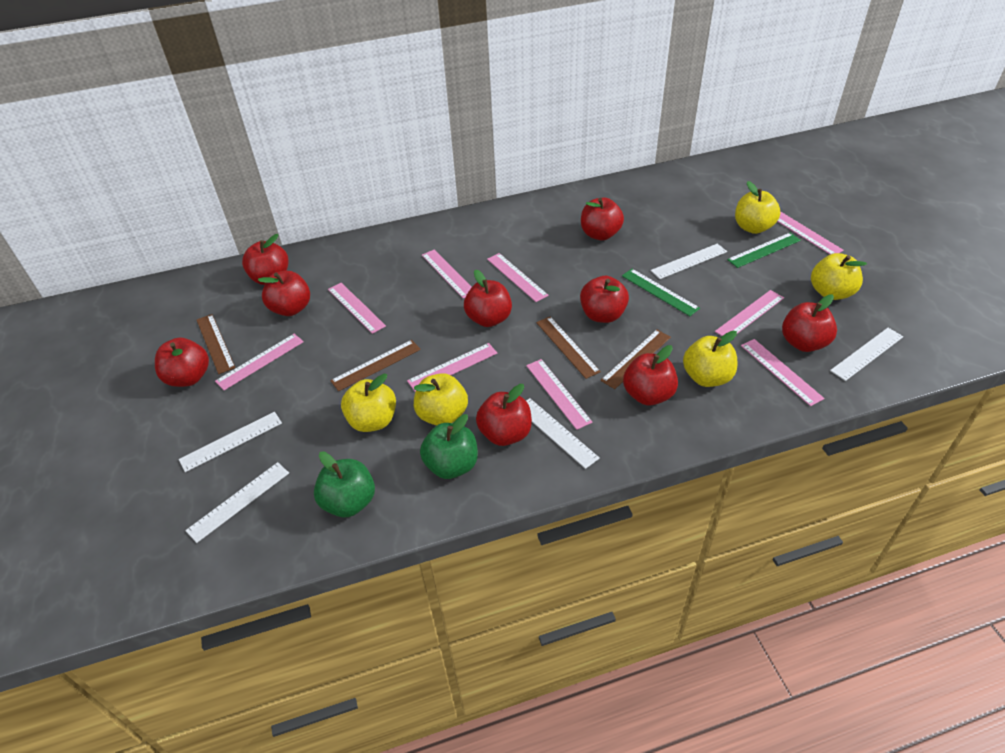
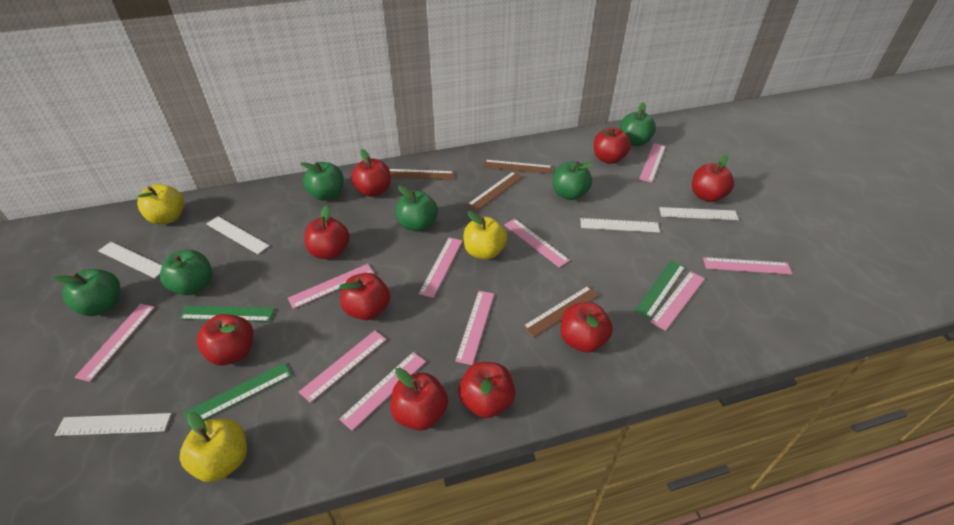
green apple: [314,451,375,517] [420,414,478,479] = 2 -> [52,269,120,316] [160,250,213,295] [300,162,344,201] [396,185,438,232] [553,161,594,200] [620,102,656,146] = 6
green ruler: [622,269,700,316] [727,233,801,268] = 2 -> [179,306,274,322] [184,363,292,427] [635,260,685,319] = 3
pink ruler: [215,334,304,390] [328,283,386,334] [407,343,497,392] [422,249,472,299] [487,253,549,302] [526,359,593,430] [715,290,784,336] [741,339,825,406] [777,211,844,254] = 9 -> [74,304,155,382] [288,264,374,309] [299,330,387,403] [339,352,426,431] [419,237,463,298] [455,291,494,365] [504,219,570,268] [639,143,666,183] [650,271,705,331] [703,257,792,275] = 10
yellow apple: [341,374,396,432] [414,373,468,425] [683,331,737,387] [735,181,780,234] [811,253,867,300] = 5 -> [137,184,184,225] [179,412,247,482] [463,211,507,260] = 3

